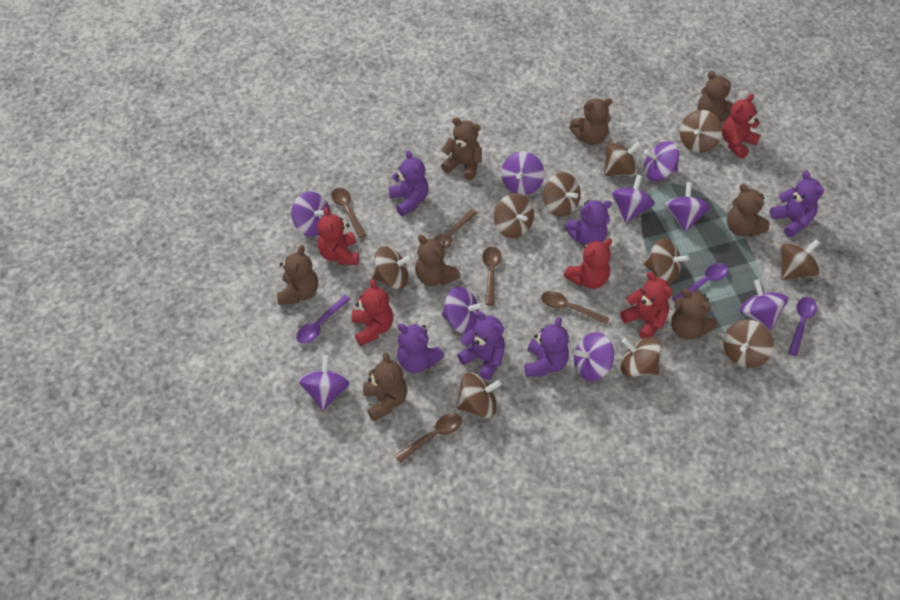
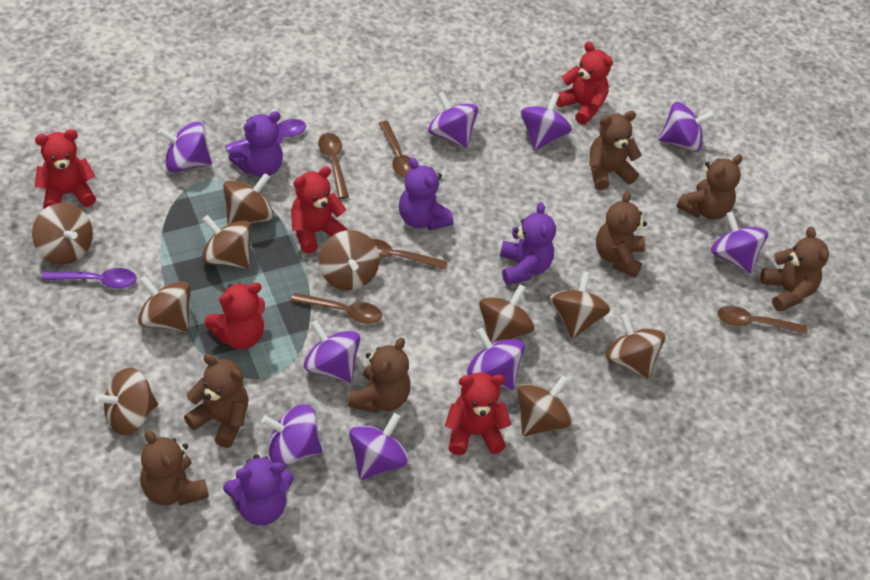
brown teddy bear: [277,245,318,305] [363,352,407,421] [415,234,460,286] [441,117,482,180] [569,98,612,145] [671,288,717,340] [697,71,733,122] [727,184,770,237] = 8 -> [140,430,209,506] [184,354,249,448] [348,337,411,413] [589,111,642,190] [596,191,647,278] [676,154,743,220] [760,227,829,312] = 7
purple spoon: [296,295,351,344] [672,263,729,302] [788,297,817,356] = 3 -> [41,268,137,289] [225,119,306,153] = 2
purple teddy bear: [389,150,429,216] [397,323,445,373] [457,311,505,380] [525,317,569,377] [565,200,612,246] [770,171,824,238] = 6 -> [223,454,294,525] [229,111,283,177] [399,157,454,230] [500,202,556,285] = 4

